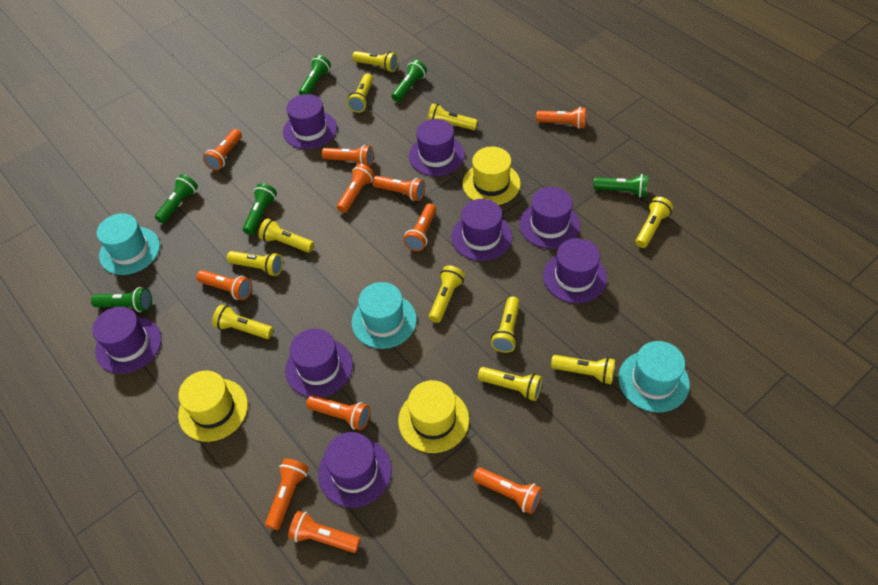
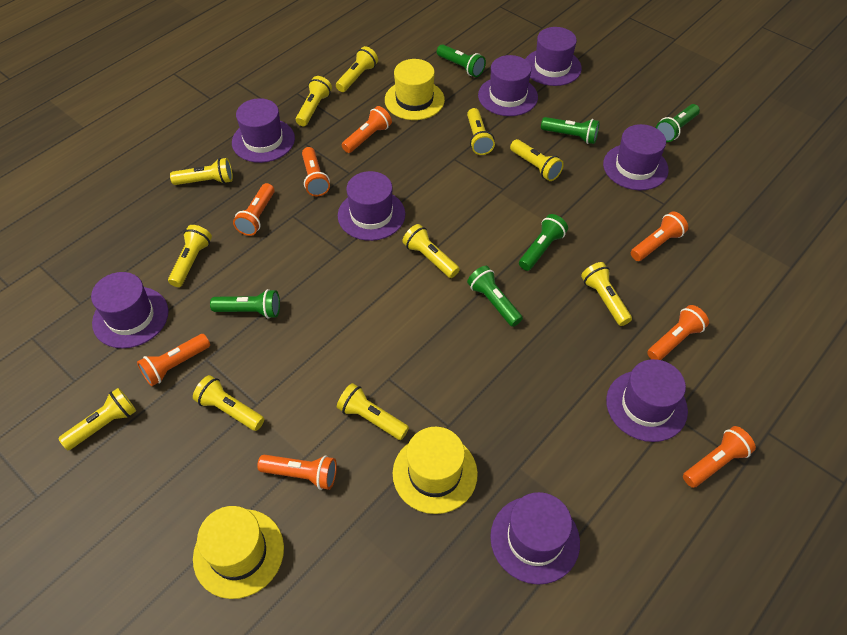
orange flashlight: [196,270,252,300] [203,129,242,170] [265,458,309,530] [288,511,361,553] [306,395,370,430] [322,145,373,167] [337,164,374,213] [372,176,425,201] [403,203,437,251] [473,467,542,514] [536,107,586,129] = 11 -> [137,334,210,386] [233,183,275,236] [257,455,337,490] [302,147,330,196] [342,106,392,153] [631,211,688,261] [647,305,709,360] [683,426,756,488] = 8
turquoise hat: [97,213,160,275] [352,282,417,349] [618,341,690,412] = 3 -> none = 0

